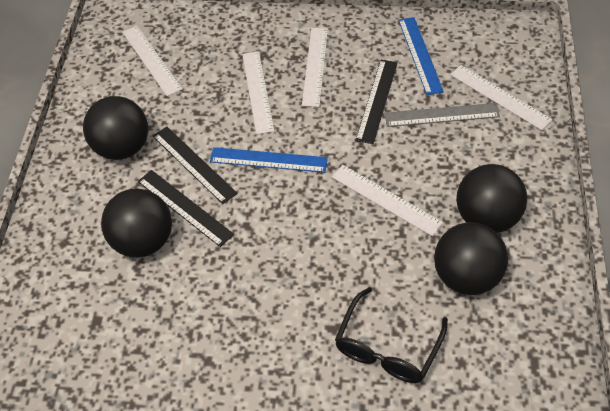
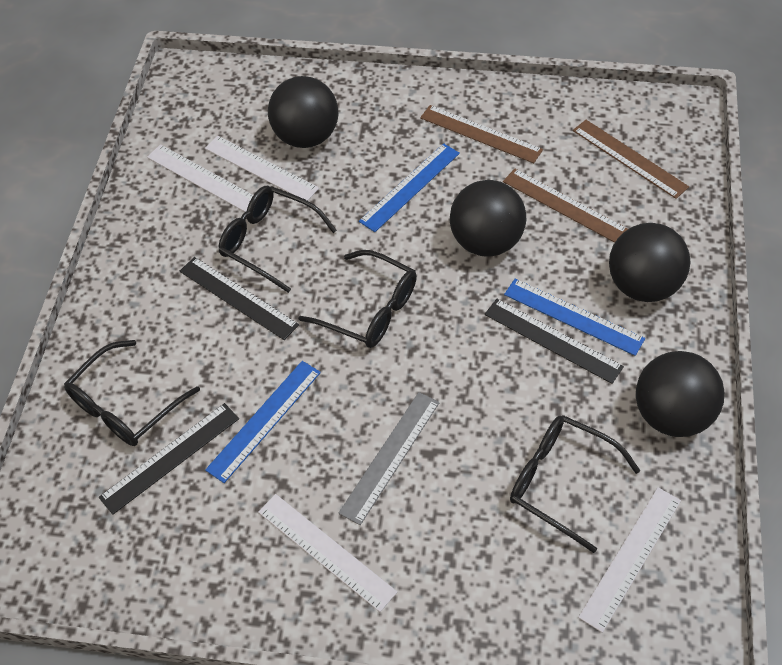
black glasses: [335,287,448,383] = 1 -> [64,340,200,446] [219,186,337,293] [298,250,417,348] [510,415,641,553] = 4
blue ruler: [210,147,328,173] [398,17,444,95] = 2 -> [205,361,321,483] [359,143,460,232] [504,279,645,356] = 3
brown ruler: none = 0 -> [420,105,543,163] [503,169,628,243] [573,120,689,199] = 3
white ruler: [122,26,183,96] [242,51,274,134] [302,28,328,107] [332,165,443,236] [450,65,553,130] = 5 -> [147,144,253,212] [205,136,319,201] [258,494,397,612] [578,487,681,633] = 4

